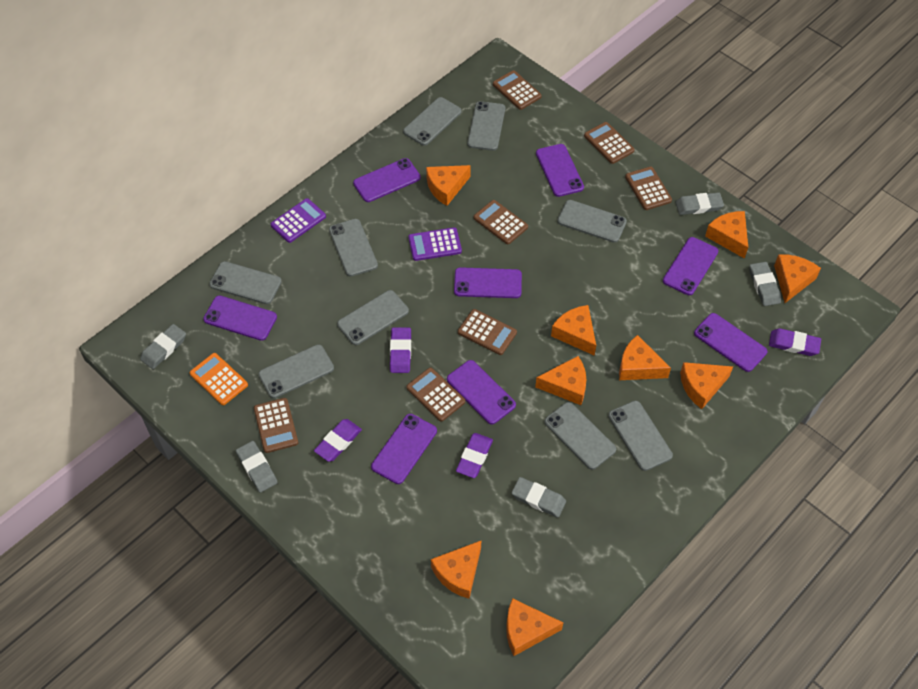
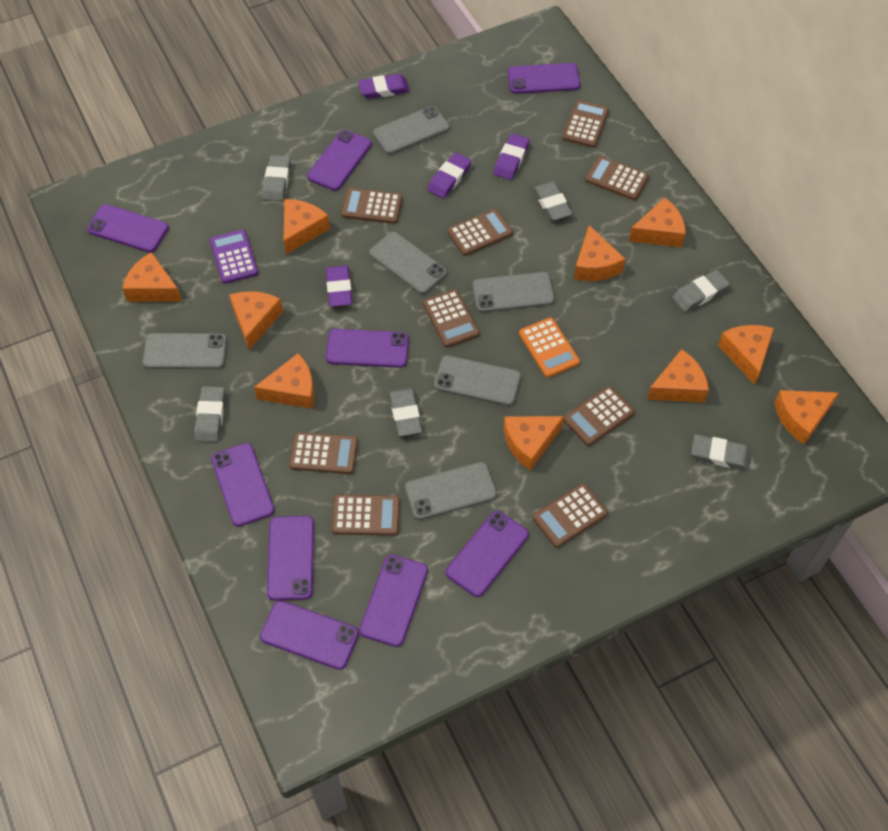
brown calculator: [254,398,298,453] [406,368,465,421] [458,309,517,355] [474,200,528,244] [493,70,542,110] [584,122,635,164] [625,166,672,210] = 7 -> [289,432,358,474] [332,495,400,536] [341,188,403,224] [423,289,480,348] [447,209,513,256] [533,483,608,548] [562,100,609,148] [563,386,635,446] [585,156,649,200] = 9
grey eraser: [140,324,186,369] [236,441,278,493] [512,477,566,518] [675,192,724,215] [749,262,781,306] = 5 -> [194,386,225,442] [262,155,291,202] [389,388,422,436] [533,181,573,221] [672,270,730,312] [691,434,752,471] = 6
grey phone: [209,261,282,304] [259,345,334,398] [329,219,378,277] [337,290,409,345] [403,97,462,146] [467,101,505,151] [544,402,616,470] [557,200,627,243] [608,401,673,471] = 9 -> [142,333,227,369] [369,232,447,294] [373,106,450,155] [405,462,497,520] [434,355,521,406] [473,272,555,312] = 6
orange cheese: [426,165,471,206] [431,541,481,599] [506,598,563,656] [535,356,587,405] [551,305,596,356] [619,335,671,380] [680,362,733,409] [705,211,748,259] [774,254,821,303] = 9 -> [122,252,182,302] [229,291,283,350] [254,353,315,409] [284,199,330,254] [504,416,564,471] [574,225,625,281] [629,197,686,247] [647,349,709,402] [718,325,774,385] [774,390,839,445] = 10
purple calculator: [271,198,326,243] [408,227,462,261] = 2 -> [210,230,258,284] = 1
purple phone: [203,295,277,341] [353,158,421,202] [371,414,437,484] [447,360,516,425] [454,267,522,298] [536,144,584,197] [663,237,718,295] [694,313,767,372] = 8 -> [87,204,169,253] [211,443,275,527] [260,601,359,670] [267,516,314,601] [307,130,372,191] [326,329,409,368] [359,555,428,647] [446,511,529,597] [508,63,580,94] = 9

